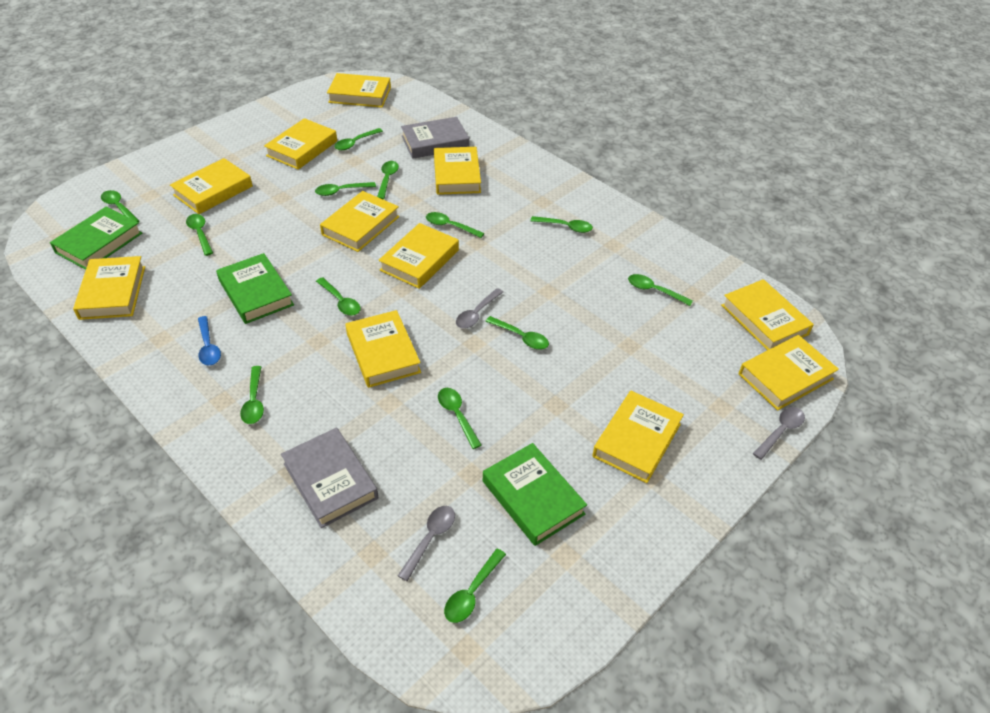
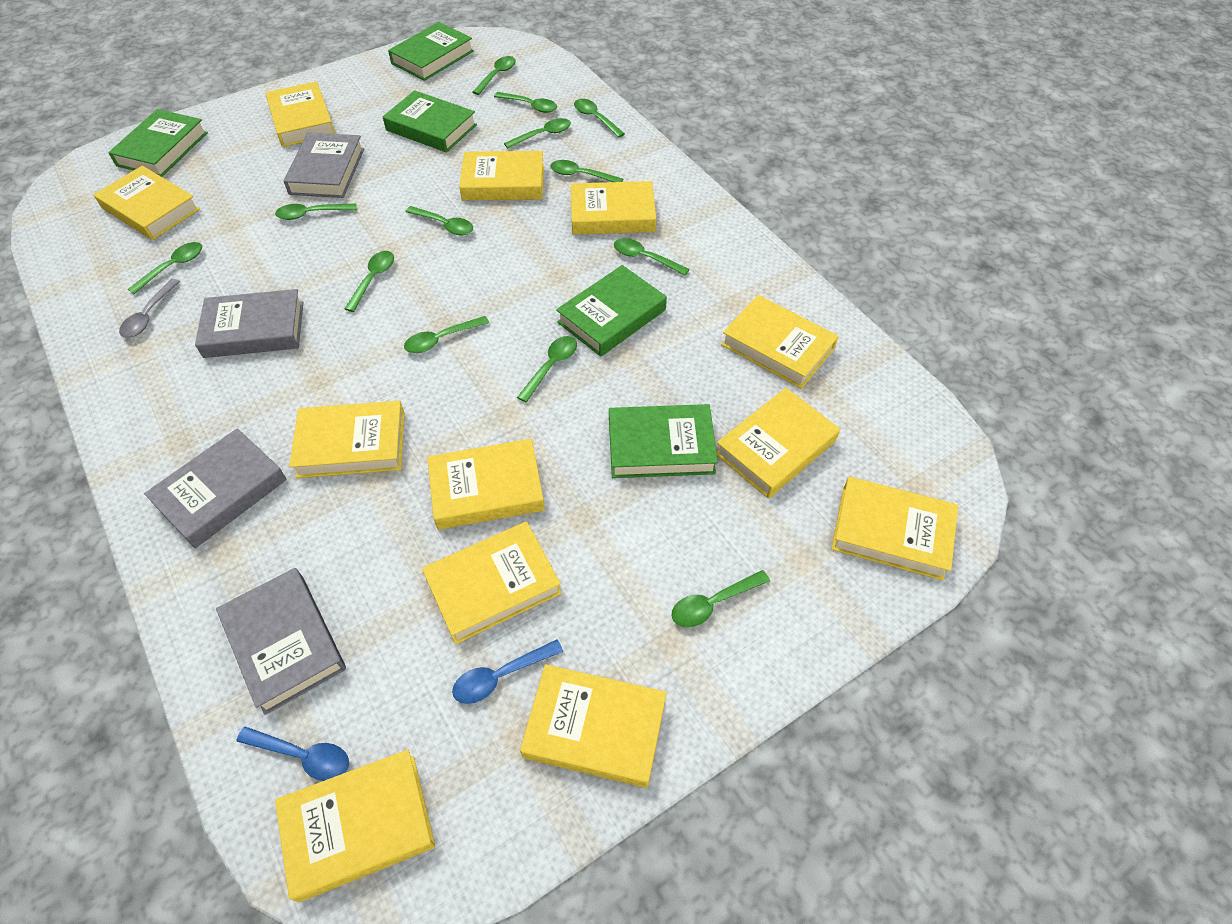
blue spoon: [198,316,221,366] = 1 -> [236,727,349,781] [452,640,563,704] = 2
green book: [50,207,142,270] [216,253,294,324] [483,443,587,546] = 3 -> [108,109,208,177] [383,90,477,152] [388,22,474,81] [556,265,667,357] [609,404,718,478] = 5
grey book: [281,428,378,528] [401,117,469,159] = 2 -> [144,428,287,548] [195,289,303,358] [216,568,346,715] [284,132,364,198] = 4
grey spoon: [398,506,455,581] [456,288,503,328] [753,407,805,460] = 3 -> [119,279,180,338] = 1
yellow book: [73,256,145,320] [170,158,253,214] [264,118,337,170] [320,191,399,252] [327,73,391,108] [345,310,421,388] [378,223,459,289] [434,147,481,195] [592,391,684,483] [721,279,814,350] [739,335,839,411] = 11 -> [94,166,200,240] [265,81,335,147] [275,749,435,902] [289,401,405,478] [422,521,562,644] [427,439,545,530] [459,151,544,200] [520,664,666,788] [571,181,656,235] [717,388,840,499] [721,295,839,389] [831,477,958,580] = 12

